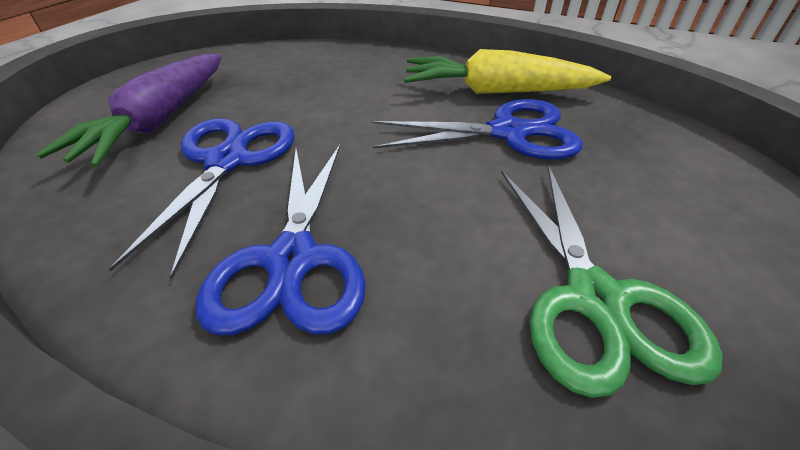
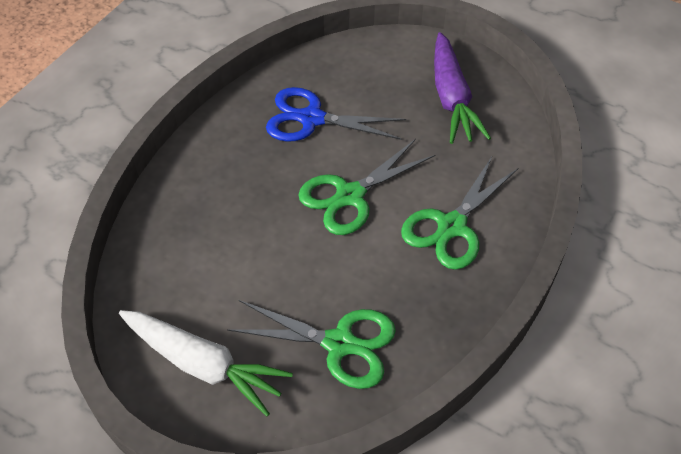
blue scissors: [109,118,295,279] [196,145,366,335] [372,99,583,160] = 3 -> [266,87,406,142] = 1
green scissors: [501,165,723,398] = 1 -> [227,300,396,389] [298,139,435,235] [401,157,518,270] = 3
white carrot: none = 0 -> [119,310,293,417] = 1
yellow carrot: [404,49,611,94] = 1 -> none = 0

